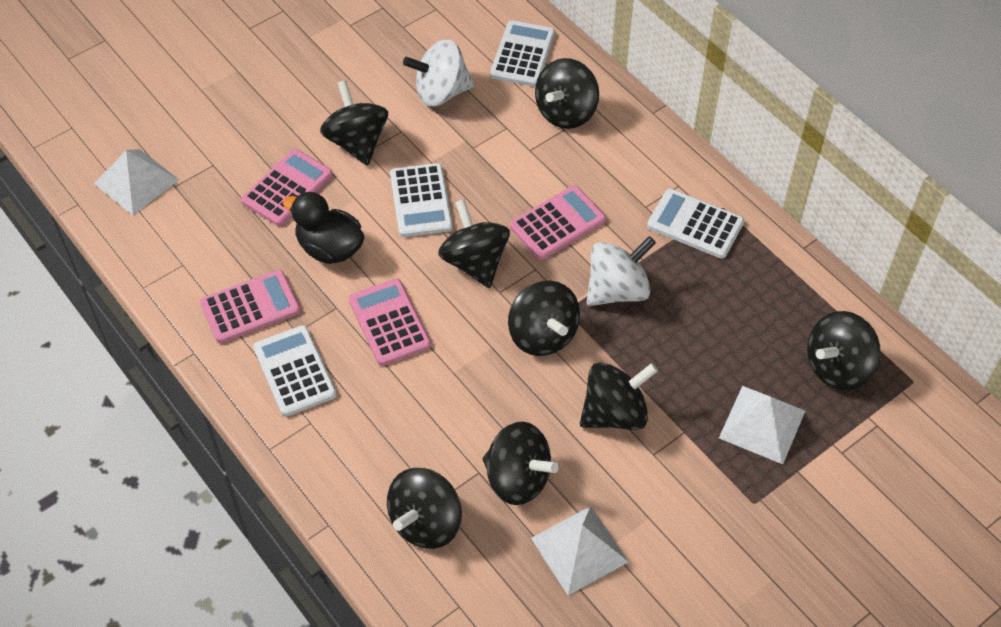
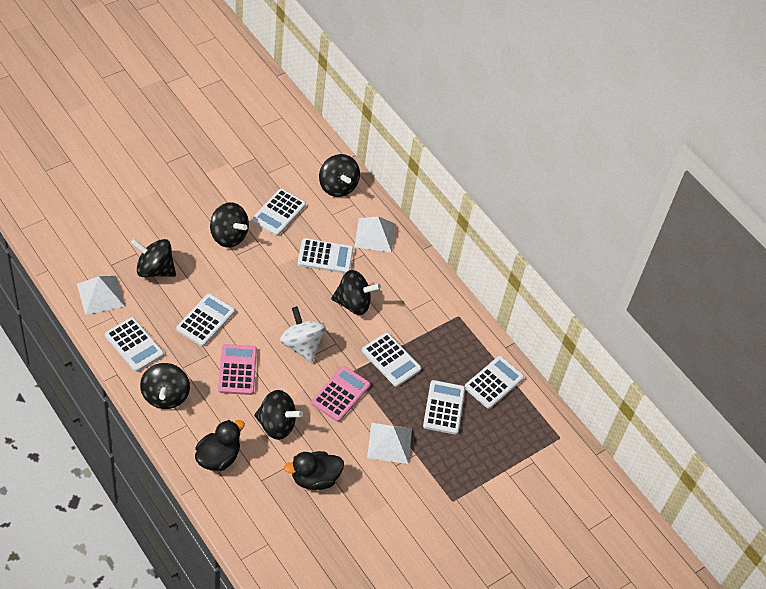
black duck: [283,192,364,264] = 1 -> [195,420,245,471] [284,451,344,490] = 2
black spinning top: [320,80,388,166] [387,468,462,549] [438,199,510,288] [483,422,559,505] [508,281,580,356] [535,58,599,129] [580,362,658,430] [807,311,881,390] = 8 -> [131,239,176,277] [140,363,190,409] [210,202,249,248] [254,390,303,440] [319,154,360,197] [331,270,381,315] = 6
pink calculator: [200,270,301,343] [241,149,333,226] [349,278,431,366] [510,185,606,260] = 4 -> [218,344,257,395] [311,366,370,422] = 2
white calculator: [253,325,337,417] [390,163,453,237] [490,20,555,87] [647,189,744,259] = 4 -> [105,317,164,372] [176,294,235,346] [252,189,306,236] [298,238,353,273] [362,333,421,387] [423,380,465,435] [465,356,524,409] = 7
white spinning top: [403,39,474,107] [587,236,656,306] = 2 -> [280,306,325,363] = 1

